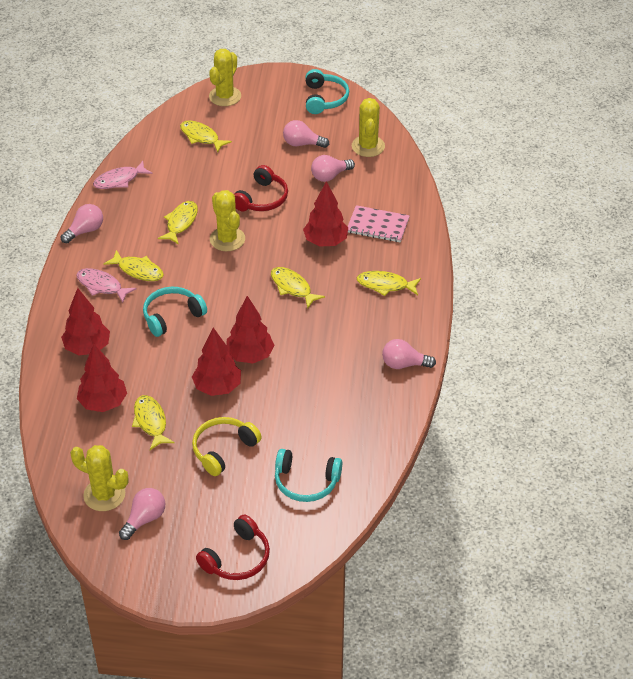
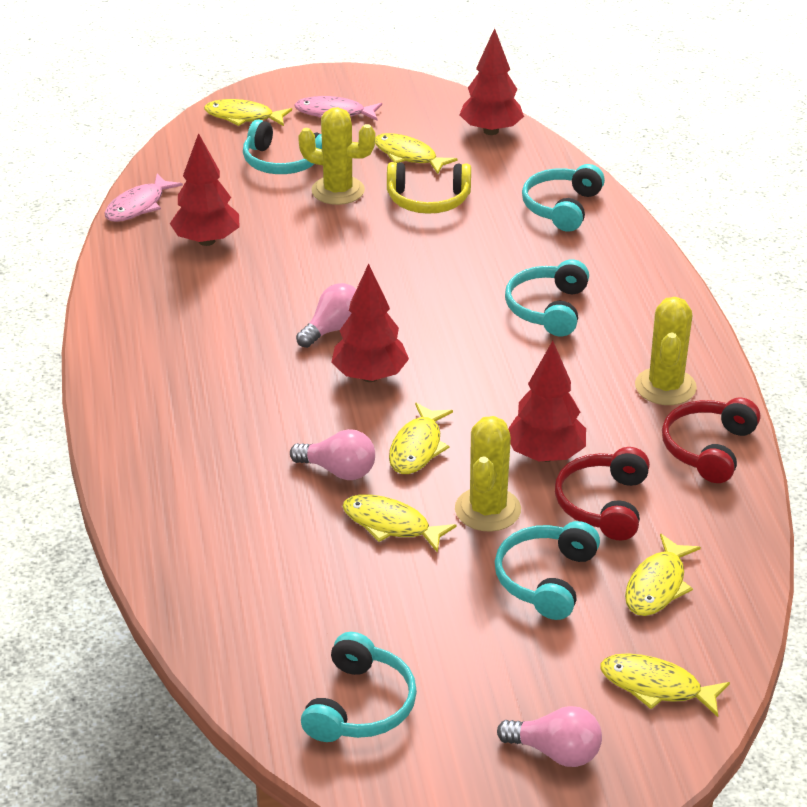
pink light bulb: [61,204,103,243] [119,488,165,540] [283,120,329,148] [311,155,355,182] [382,339,436,369] = 5 -> [290,429,375,480] [296,283,356,348] [497,706,602,767] = 3
pink notebook: [348,205,410,242] = 1 -> none = 0
red tree: [61,288,110,355] [77,344,127,412] [192,327,241,396] [226,296,275,364] [303,181,348,247] = 5 -> [170,133,239,246] [331,263,409,382] [459,28,524,135] [508,341,586,462] = 4
turquoise headphones: [143,287,207,337] [275,449,342,502] [305,69,349,114] = 3 -> [243,119,322,174] [301,632,417,742] [495,521,600,620] [505,259,589,336] [522,164,605,232] = 5
yellow cactus: [70,445,129,511] [209,49,241,106] [210,190,245,251] [352,98,385,157] = 4 -> [298,107,375,205] [455,416,521,532] [635,297,697,405] = 3

